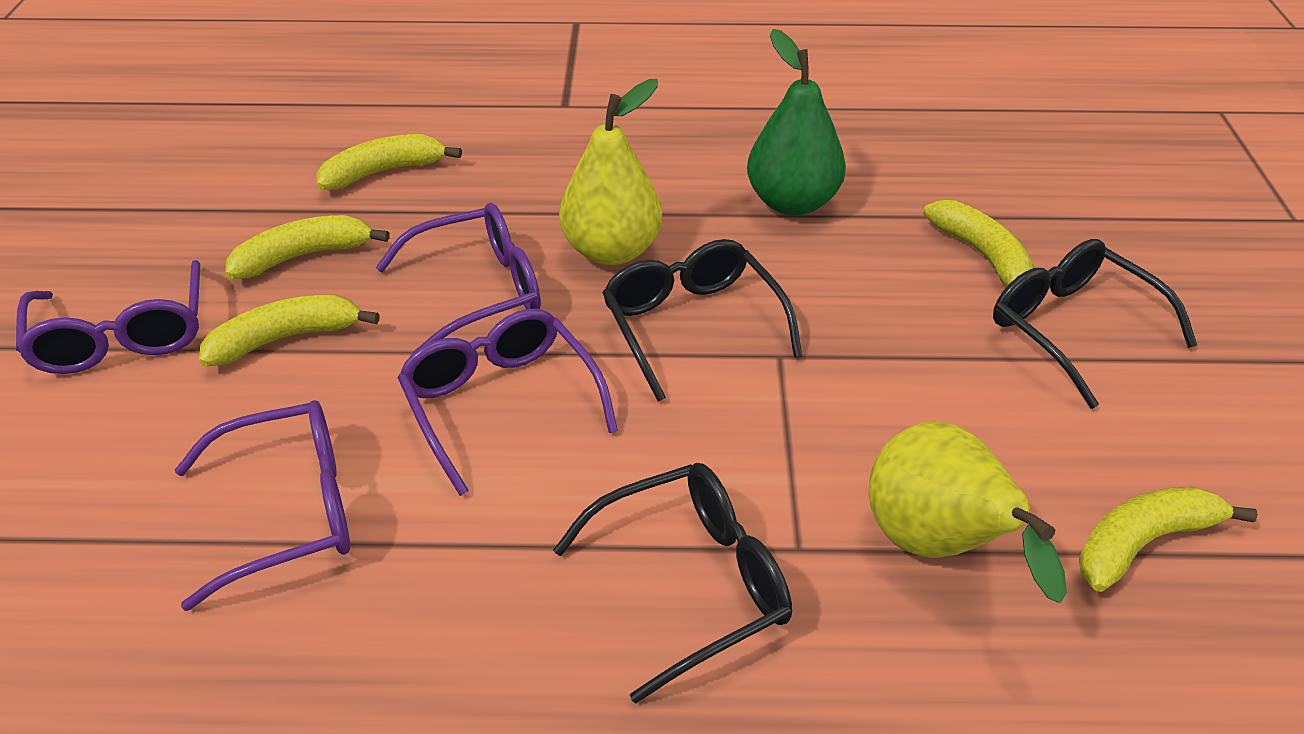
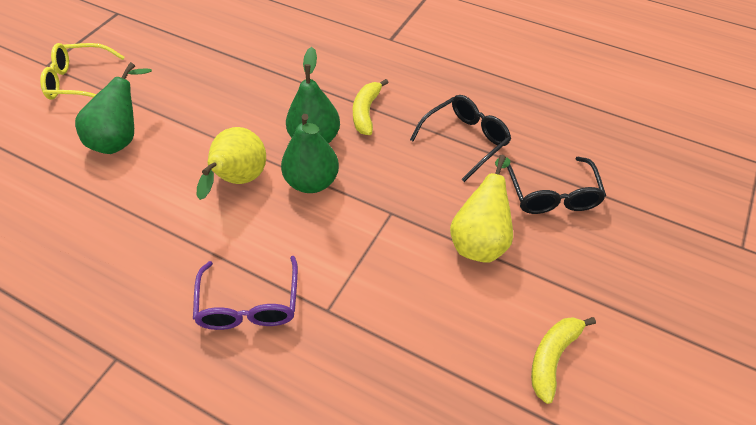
black glasses: [553,463,792,704] [602,239,802,402] [993,239,1197,409] = 3 -> [410,95,511,182] [507,157,606,214] = 2
green pear: [747,29,846,216] = 1 -> [75,62,152,154] [281,114,339,193] [286,47,340,144] = 3
purple glasses: [16,260,200,374] [175,400,350,611] [375,203,541,354] [397,309,618,496] = 4 -> [193,256,298,330] = 1
yellow banana: [199,295,380,366] [225,215,390,279] [317,134,462,190] [923,200,1033,286] [1079,486,1258,592] = 5 -> [353,79,389,135] [531,317,596,404] = 2
yellow glasses: none = 0 -> [40,43,124,100] = 1

